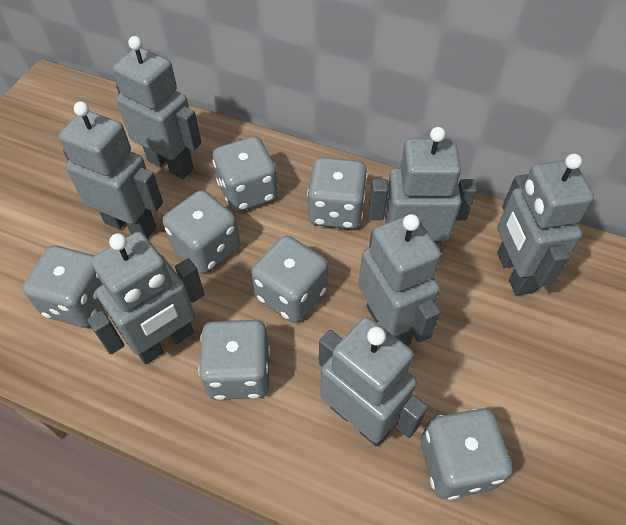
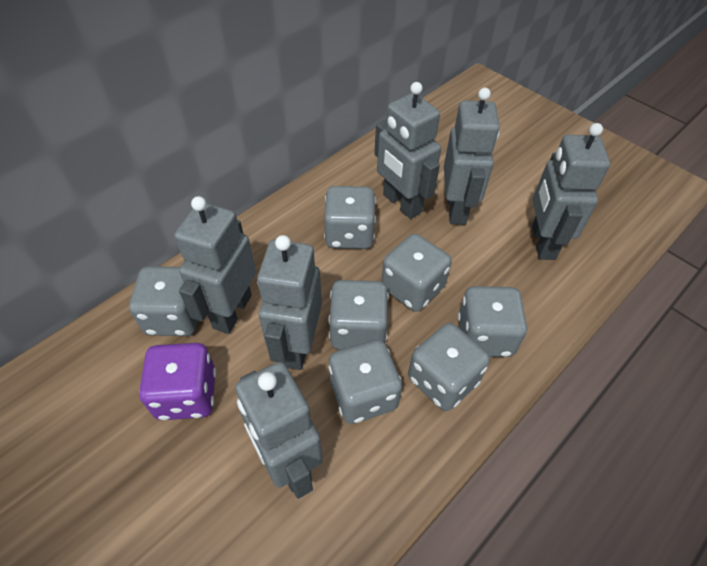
grey robot: [58,102,163,239] [87,232,205,364] [113,36,201,179] [319,317,428,447] [358,214,441,345] [369,127,477,248] [497,154,594,296] = 7 -> [174,196,256,334] [235,362,323,499] [257,235,322,370] [374,82,441,219] [444,88,500,225] [532,123,610,260] = 6
purple dice: none = 0 -> [139,343,216,420] = 1

